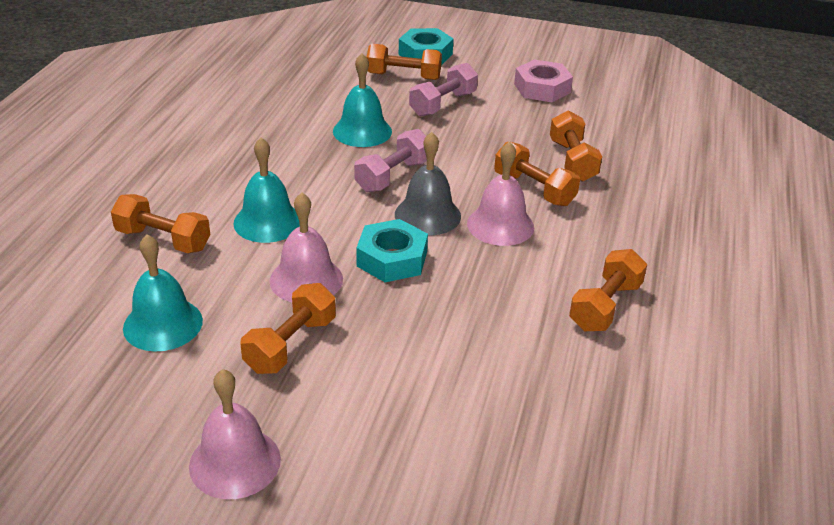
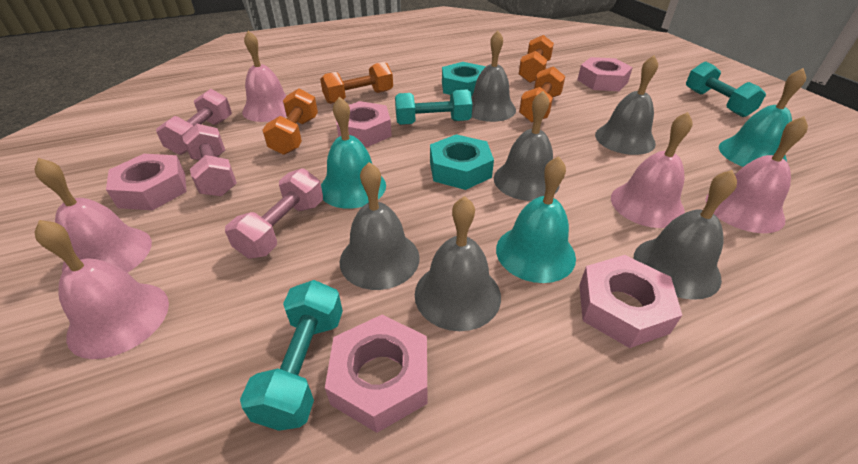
grey bell: [395,132,461,235] = 1 -> [340,162,420,290] [415,196,501,331] [471,31,516,122] [494,91,560,201] [595,55,658,155] [634,170,737,300] = 6
orange dumbbell: [111,194,210,253] [240,283,336,374] [367,44,442,80] [494,142,580,206] [550,111,602,182] [569,249,647,331] = 6 -> [262,89,318,155] [320,62,393,104] [519,35,554,83] [519,66,565,122] = 4
pink bell: [189,369,281,499] [270,193,343,302] [467,141,534,246] = 3 -> [34,158,152,273] [35,220,169,359] [242,31,287,122] [611,112,693,228] [705,116,808,233] = 5
pink dumbbell: [354,129,427,192] [409,63,478,117] = 2 -> [156,89,232,155] [182,124,237,197] [225,168,323,259] = 3
pink nut: [514,59,573,102] = 1 -> [106,154,187,210] [325,315,427,433] [336,101,392,147] [577,57,633,91] [579,255,682,348] = 5
turquoise dumbbell: none = 0 -> [240,280,343,431] [395,90,472,125] [686,62,766,117] = 3

